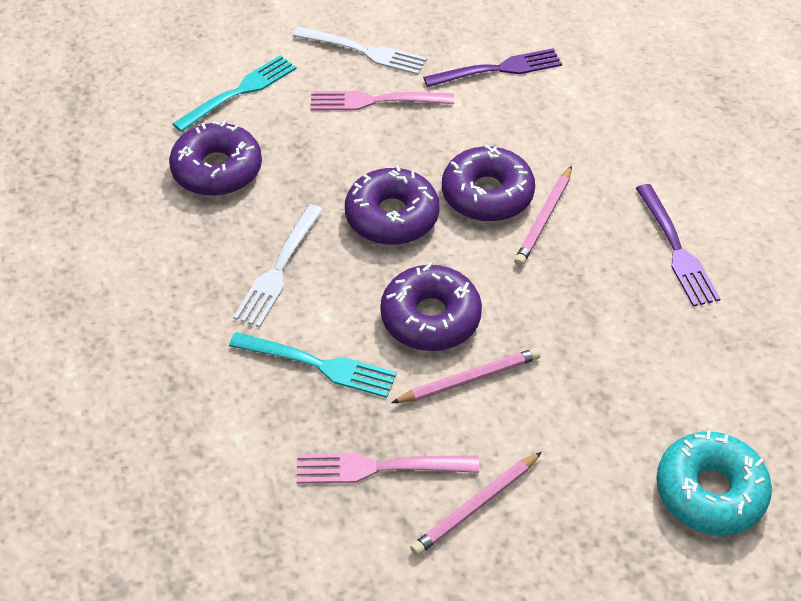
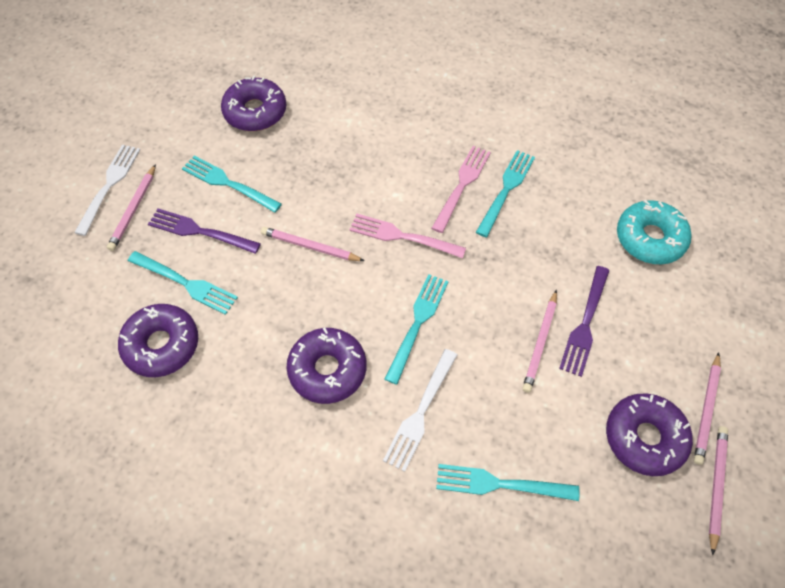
pink pencil: [391,348,541,403] [410,452,542,556] [514,166,572,266] = 3 -> [107,164,156,251] [261,227,365,261] [522,290,557,393] [694,352,721,465] [709,426,728,555] = 5
turquoise fork: [172,55,297,132] [229,332,397,398] = 2 -> [128,251,238,315] [182,156,282,213] [385,274,449,385] [436,464,579,501] [476,150,535,237] = 5

